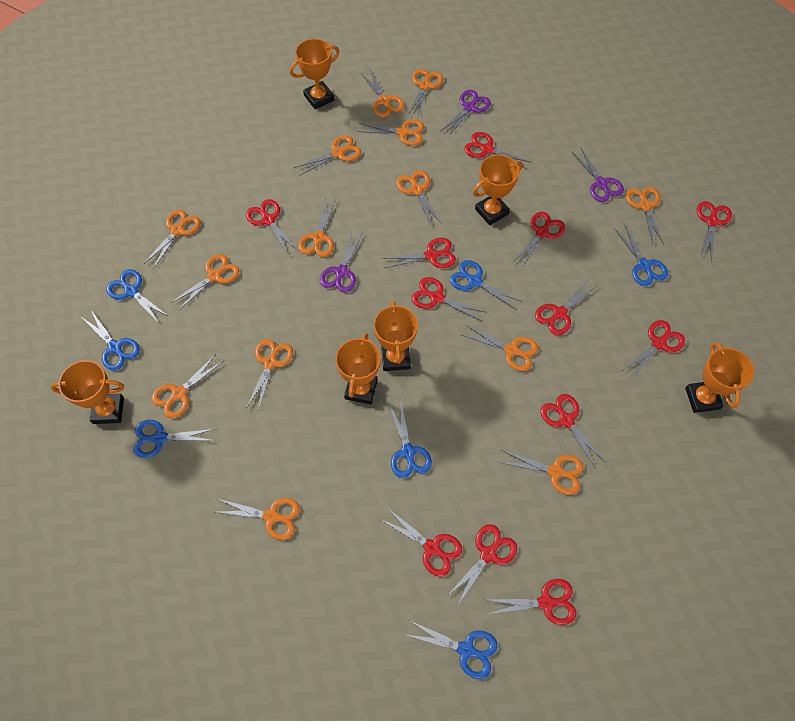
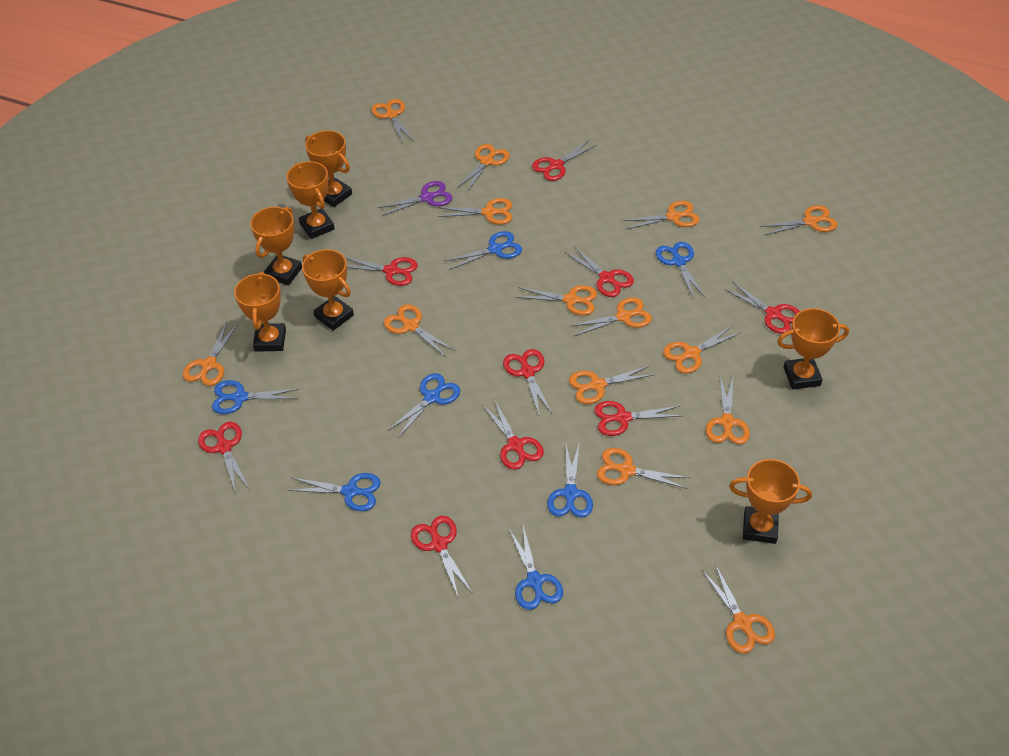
orange trophy: [51,360,124,424] [290,39,339,109] [335,333,381,404] [374,301,418,371] [473,154,523,225] [685,342,754,413] = 6 -> [234,272,286,352] [250,207,302,285] [286,161,335,239] [302,249,354,331] [305,130,352,207] [729,459,812,544] [777,308,849,389] = 7
purple scissors: [320,232,363,293] [441,90,491,137] [572,148,624,202] = 3 -> [377,181,452,216] = 1
red scissors: [246,199,297,255] [380,510,462,577] [382,238,456,268] [411,277,487,321] [446,524,517,606] [464,132,532,169] [486,579,576,625] [512,212,565,268] [535,279,597,335] [540,394,606,469] [622,320,685,379] [697,201,732,262] = 12 -> [198,422,249,493] [345,257,418,286] [411,516,472,597] [483,399,544,470] [503,349,552,414] [532,141,597,181] [565,246,634,297] [594,401,682,436] [724,282,800,334] = 9

